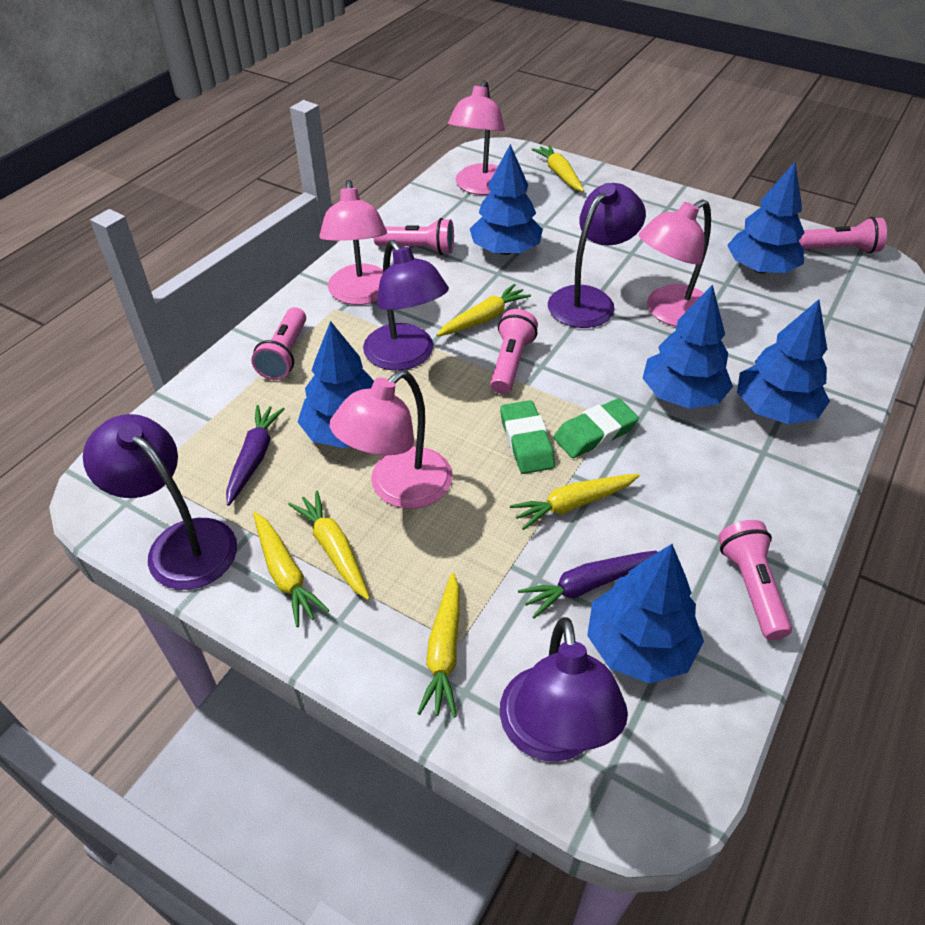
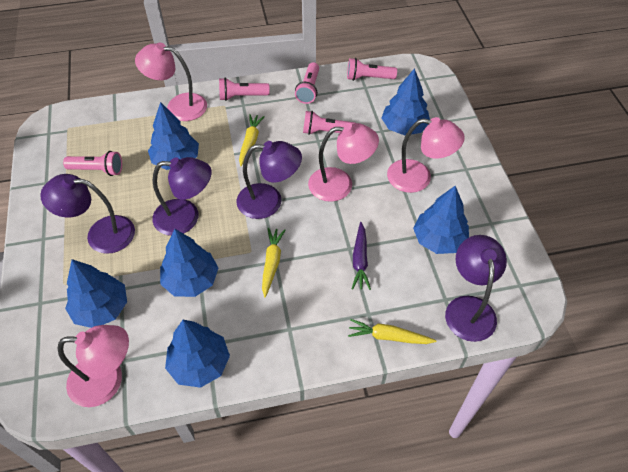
green eraser: [500,400,555,474] [553,398,639,458] = 2 -> none = 0
purple carrot: [226,405,285,506] [518,551,657,619] = 2 -> [352,222,371,290] = 1
yellow carrot: [253,512,330,627] [288,491,370,600] [417,572,460,718] [436,284,531,337] [510,474,640,530] [532,145,584,192] = 6 -> [239,114,265,166] [262,228,285,297] [348,319,437,344] = 3

